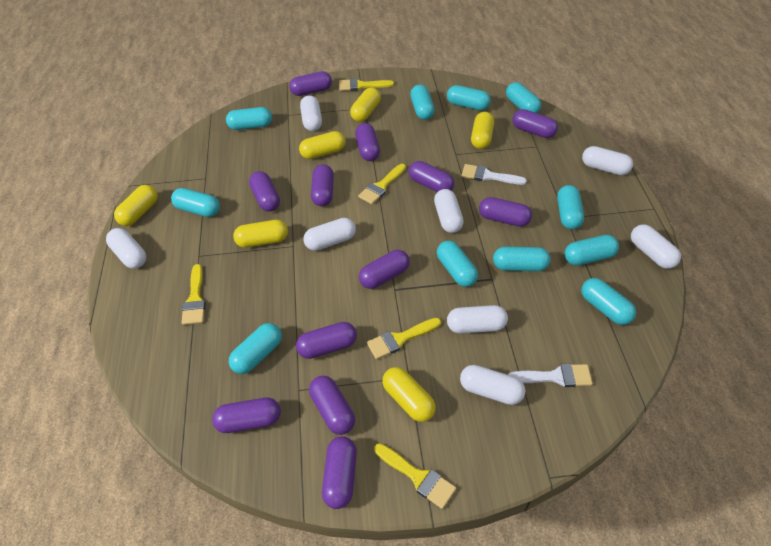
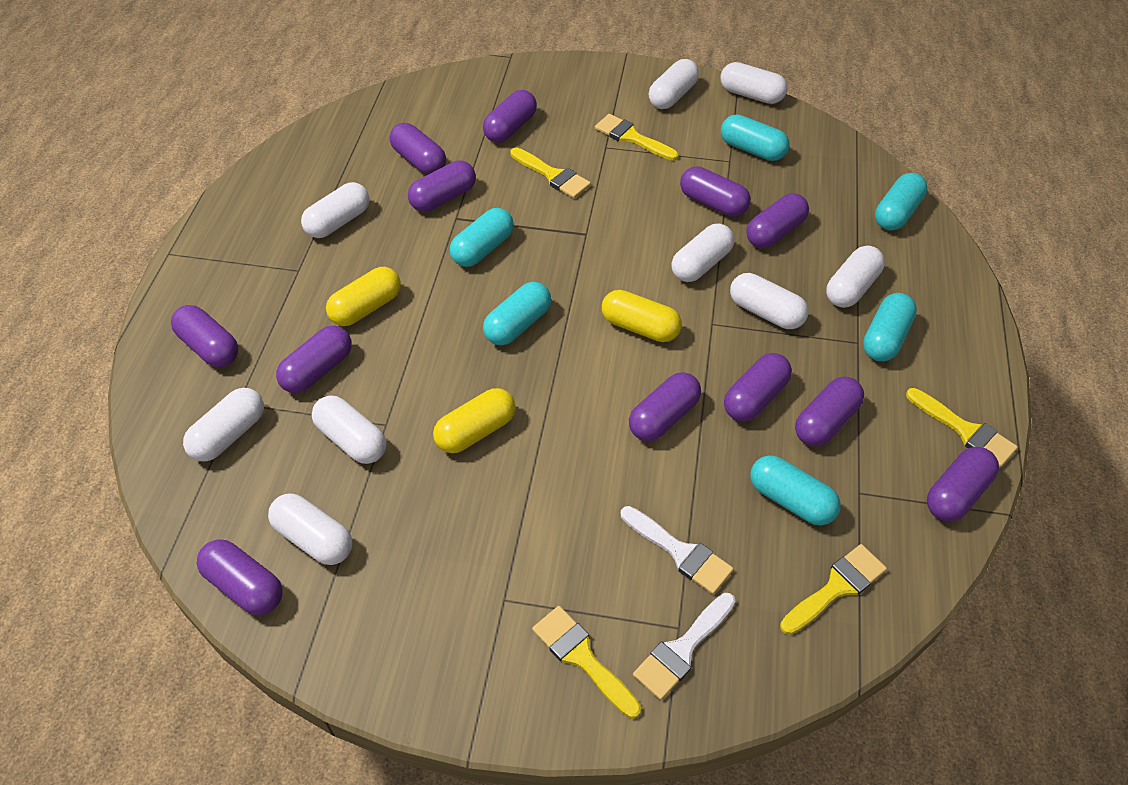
turquoise capsule: [171,188,220,217] [226,107,272,130] [229,323,282,374] [410,84,435,120] [437,241,478,287] [447,85,491,110] [493,247,551,271] [506,82,541,113] [557,185,584,229] [564,235,619,266] [581,278,636,325] = 11 -> [450,208,514,267] [483,282,551,345] [721,114,789,161] [750,455,841,526] [863,293,917,362] [875,173,928,231] = 6
white capsule: [106,228,146,269] [300,95,322,131] [303,218,356,251] [434,189,464,233] [447,305,508,334] [460,365,525,405] [582,146,633,175] [631,224,681,269] = 8 -> [183,388,264,461] [268,493,352,565] [301,182,370,238] [312,396,386,464] [649,59,699,109] [671,223,734,282] [720,62,787,104] [730,273,808,329] [826,246,885,308] = 9
yellow capsule: [114,185,158,226] [233,220,288,248] [299,131,346,159] [350,87,381,122] [382,367,436,422] [471,112,494,149] = 6 -> [326,267,401,326] [433,388,516,453] [602,290,682,342] = 3

